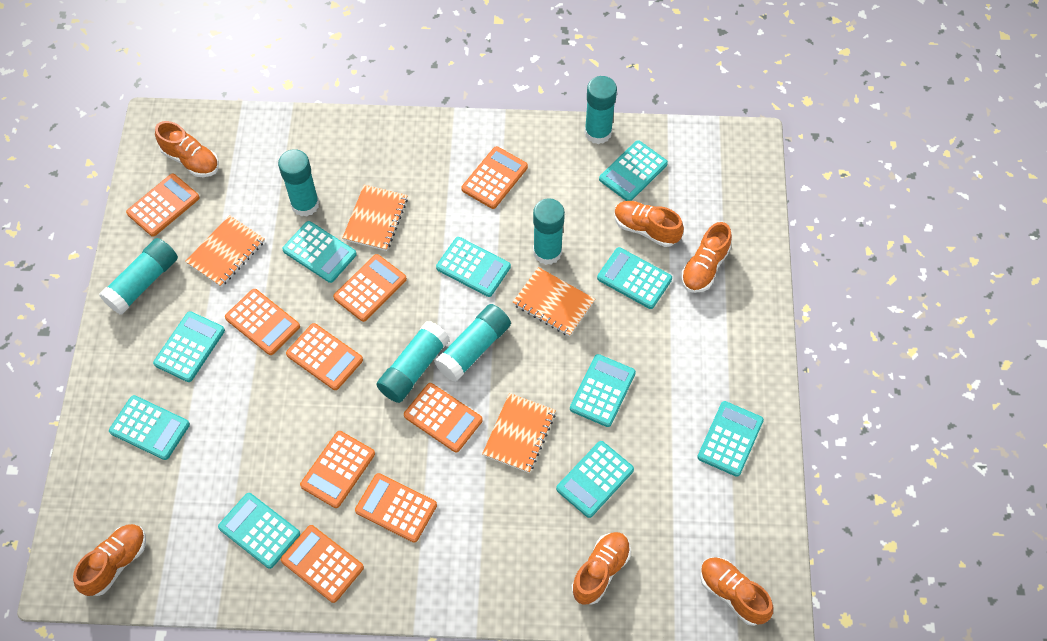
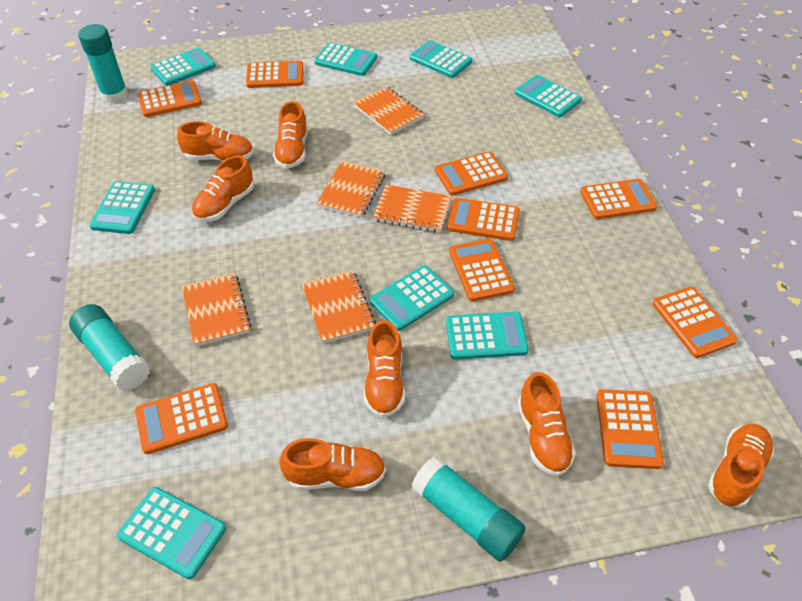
orange notebook: [185,215,265,287] [342,185,408,251] [482,393,556,473] [513,267,595,337] = 4 -> [182,273,251,347] [302,270,376,344] [316,161,385,218] [353,86,424,135] [373,185,451,233] = 5
orange shoe: [73,524,146,596] [155,121,219,177] [572,532,631,605] [614,201,684,247] [681,222,732,293] [700,557,773,626] = 6 -> [177,121,254,161] [192,155,254,222] [273,101,308,168] [279,438,386,491] [364,320,405,418] [517,372,576,476] [708,424,774,508] = 7
turquoise calculator: [109,395,190,460] [153,311,225,382] [218,493,300,569] [282,221,357,283] [436,237,511,297] [556,441,634,518] [570,354,636,427] [597,247,672,309] [599,140,668,201] [697,401,764,477] = 10 -> [89,181,155,234] [117,487,226,579] [151,48,216,86] [314,42,377,76] [370,265,454,331] [409,40,472,78] [446,312,529,360] [515,75,582,117] = 8
turquoise glue stick: [99,238,178,315] [278,149,320,217] [376,321,450,403] [434,304,511,382] [533,198,565,265] [584,76,617,144] = 6 -> [69,304,150,391] [78,24,128,103] [411,456,526,562] = 3

